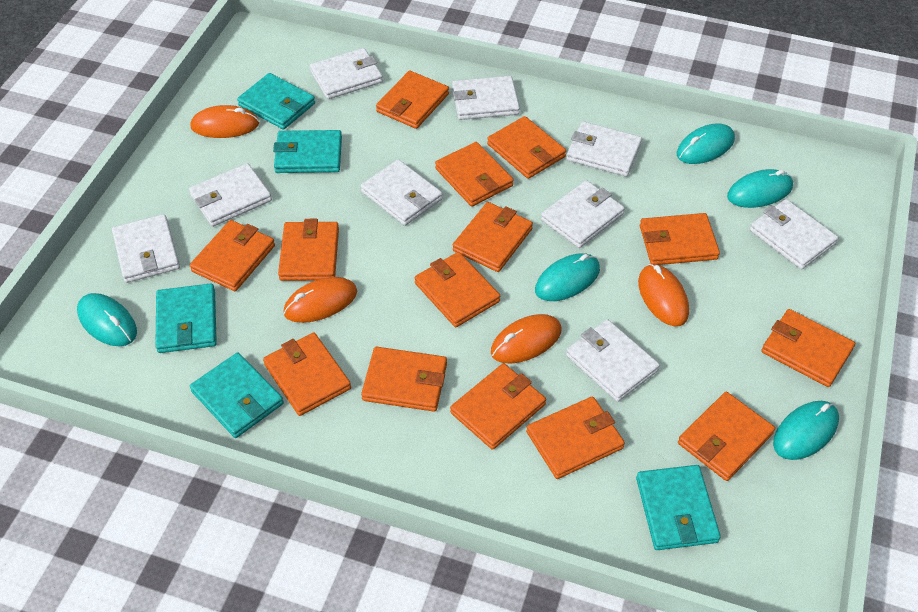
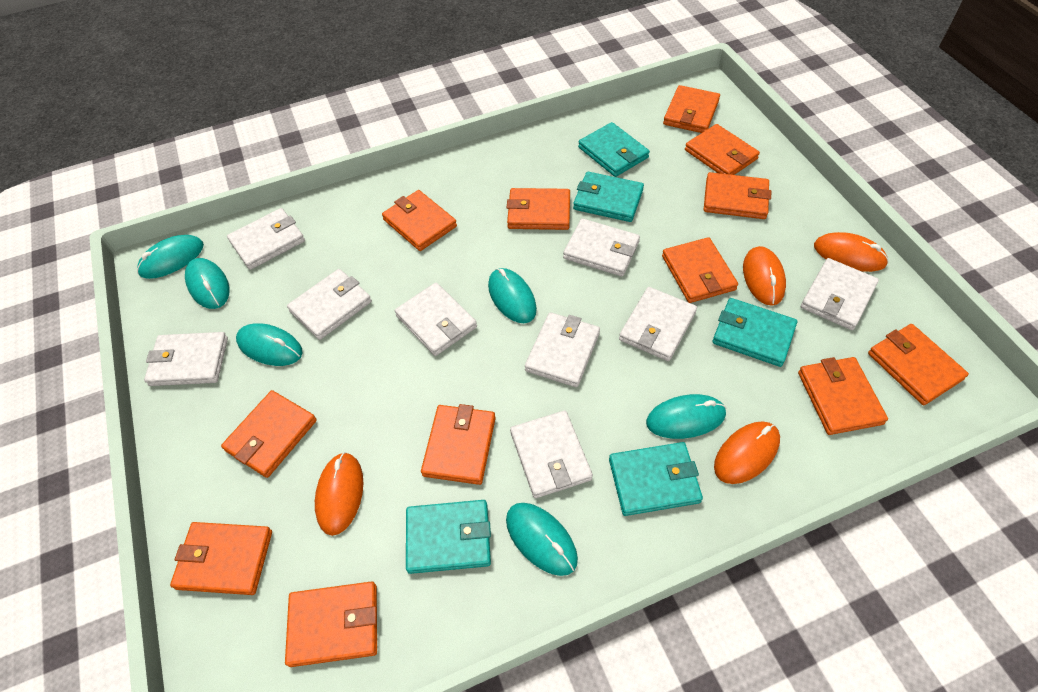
orange wallet: [190,220,275,291] [263,332,351,416] [278,219,339,281] [361,347,447,412] [376,71,449,129] [414,252,500,327] [435,142,514,207] [450,363,546,450] [453,202,533,272] [487,116,566,179] [526,396,625,479] [640,213,720,265] [678,392,775,481] [761,309,855,387] = 14 -> [170,522,272,595] [221,390,317,478] [285,581,377,667] [382,190,457,251] [421,404,496,485] [507,188,570,230] [662,237,738,303] [663,85,720,133] [685,124,760,175] [703,172,771,219] [798,357,888,435] [868,324,969,405] = 12
turquoise mouse: [77,293,137,347] [535,253,600,301] [677,123,735,164] [727,169,793,208] [773,401,839,460] = 5 -> [137,235,204,279] [185,258,230,309] [236,323,303,366] [488,268,537,323] [506,503,578,576] [646,394,726,439] = 6

